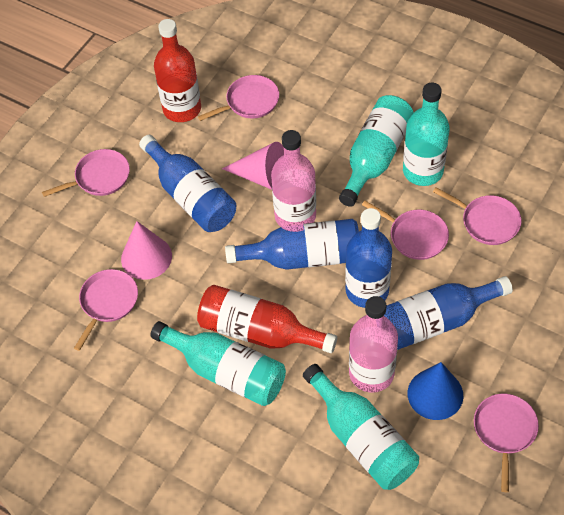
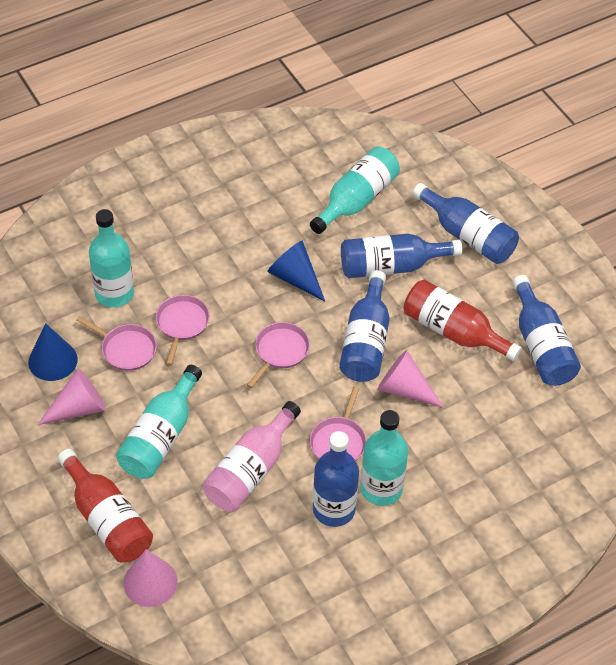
blue bottle: [139,135,237,232] [225,219,359,270] [345,208,392,308] [384,276,513,350] = 4 -> [313,431,359,527] [339,270,390,382] [341,234,462,278] [413,183,519,264] [512,275,581,386] = 5
blue cone: [408,362,463,420] = 1 -> [28,323,78,381] [267,241,325,301] = 2
pink bottle: [271,130,316,227] [349,296,398,393] = 2 -> [203,401,301,511] = 1
pink cone: [121,221,172,280] [222,142,284,190] = 2 -> [37,369,106,425] [124,549,178,607] [377,350,444,408] = 3
pink pan: [42,149,130,197] [74,269,138,351] [198,75,279,121] [362,201,449,260] [433,187,521,245] [474,394,539,492] = 6 -> [76,316,157,371] [155,295,210,365] [247,322,310,388] [310,387,367,461] = 4

